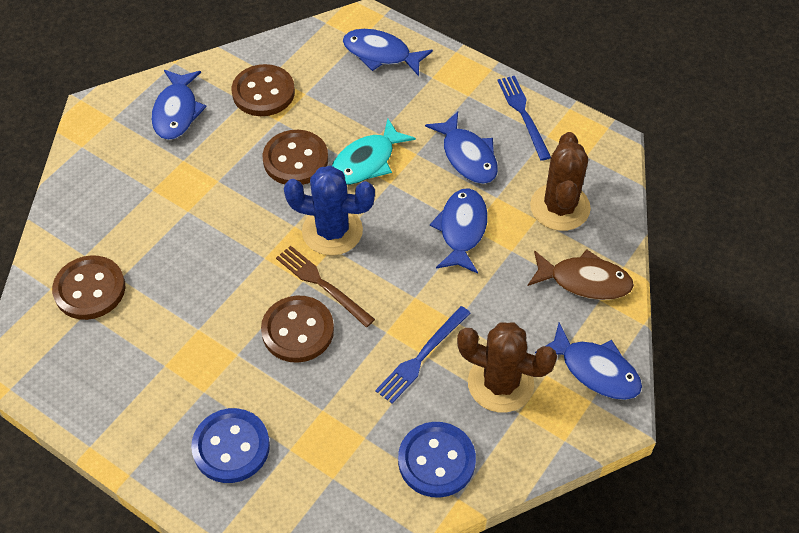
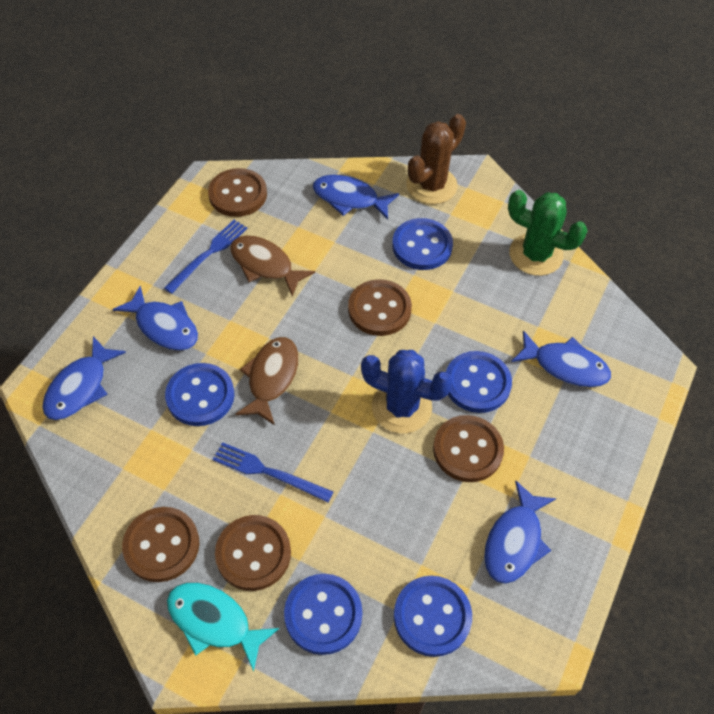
blue button: [191,408,270,483] [398,422,476,498] = 2 -> [165,363,234,426] [284,574,362,655] [392,218,453,270] [394,576,472,657] [446,351,512,413] = 5
brown button: [52,255,125,320] [232,64,295,116] [261,296,334,363] [263,130,328,185] = 4 -> [122,507,199,582] [208,168,267,217] [215,515,291,591] [348,279,412,336] [433,415,504,482] = 5
brown cactus: [457,322,557,413] [530,132,591,231] = 2 -> [406,114,466,204] = 1
brown fish: [528,249,634,300] = 1 -> [230,236,315,296] [235,337,299,425] = 2
brown fork: [276,246,375,327] = 1 -> none = 0
green cactus: none = 0 -> [508,190,588,276] = 1

